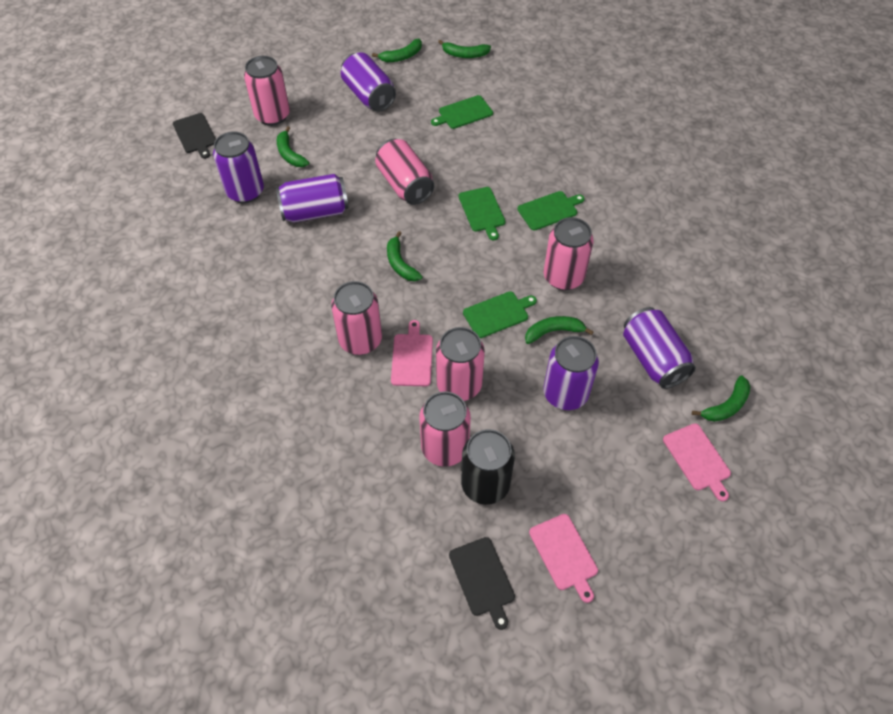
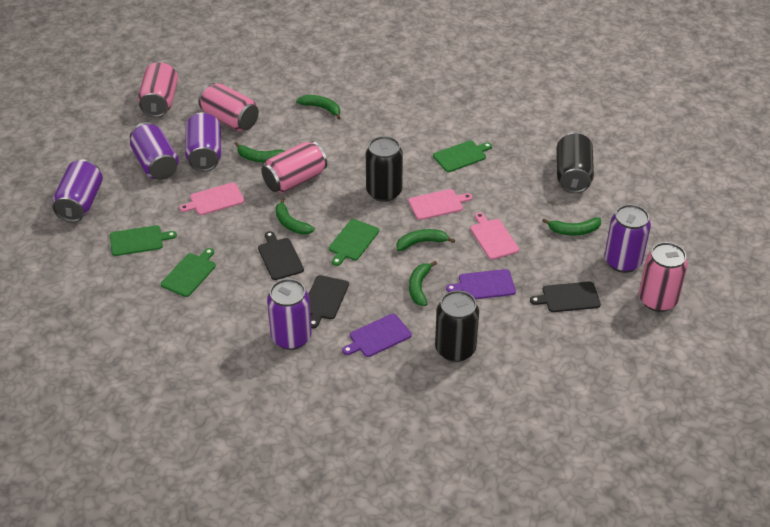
black can: [461,429,515,505] = 1 -> [366,136,403,202] [435,290,479,362] [557,133,594,193] = 3
black cutting board: [173,113,216,159] [449,537,515,630] = 2 -> [258,231,304,280] [309,275,349,328] [530,281,601,312] = 3
pink can: [244,56,290,126] [331,281,382,355] [375,139,434,205] [419,391,471,467] [436,327,485,401] [544,217,594,290] = 6 -> [138,62,178,117] [198,83,259,131] [261,141,327,193] [639,242,688,312] = 4
purple cutting board: none = 0 -> [342,314,412,357] [446,269,516,299] = 2

